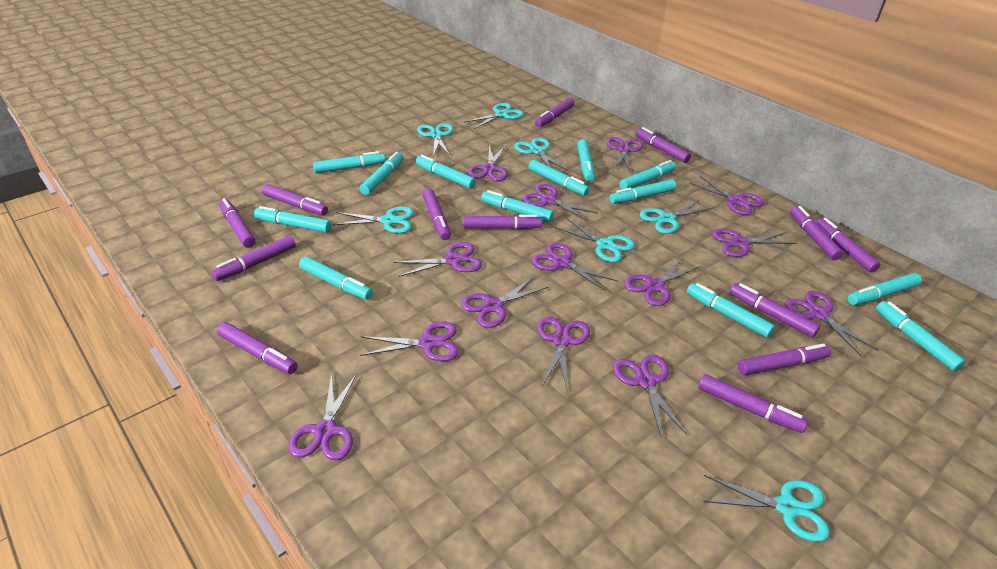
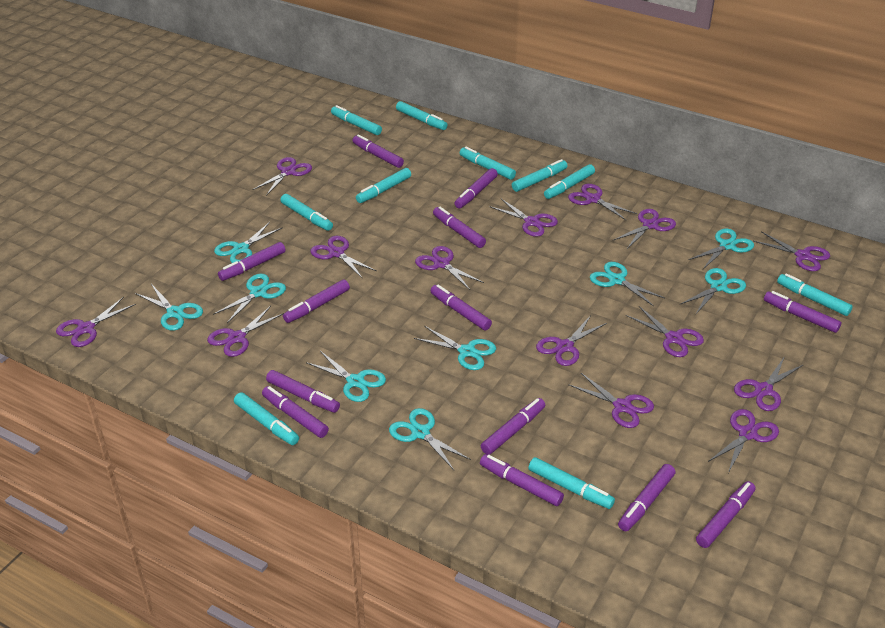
turquoise marker: [254,206,331,233] [299,257,373,300] [313,151,385,173] [360,152,404,195] [415,155,476,189] [481,190,554,222] [528,160,590,196] [577,139,595,182] [609,179,676,204] [619,160,676,189] [687,283,775,338] [848,273,922,305] [876,301,965,371] = 13 -> [234,392,299,445] [281,194,333,231] [331,105,382,135] [356,168,411,203] [396,101,447,130] [460,147,516,180] [512,159,568,192] [528,457,615,509] [544,164,595,199] [777,273,853,316] = 10
turquoise scissors: [333,207,414,233] [417,124,453,157] [465,103,524,129] [514,138,568,170] [555,218,635,262] [640,200,713,234] [704,475,830,542] = 7 -> [135,284,203,331] [213,274,286,323] [214,222,283,263] [306,351,386,402] [389,408,471,470] [414,326,496,370] [590,262,665,306] [681,268,746,314] [688,229,754,269] = 9

